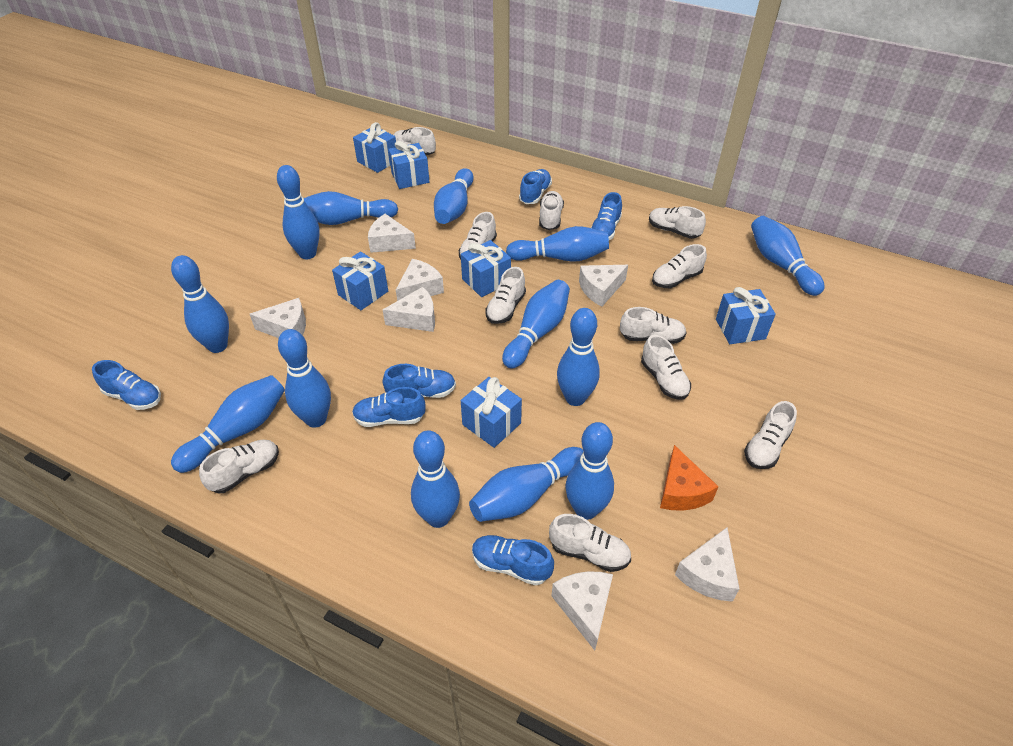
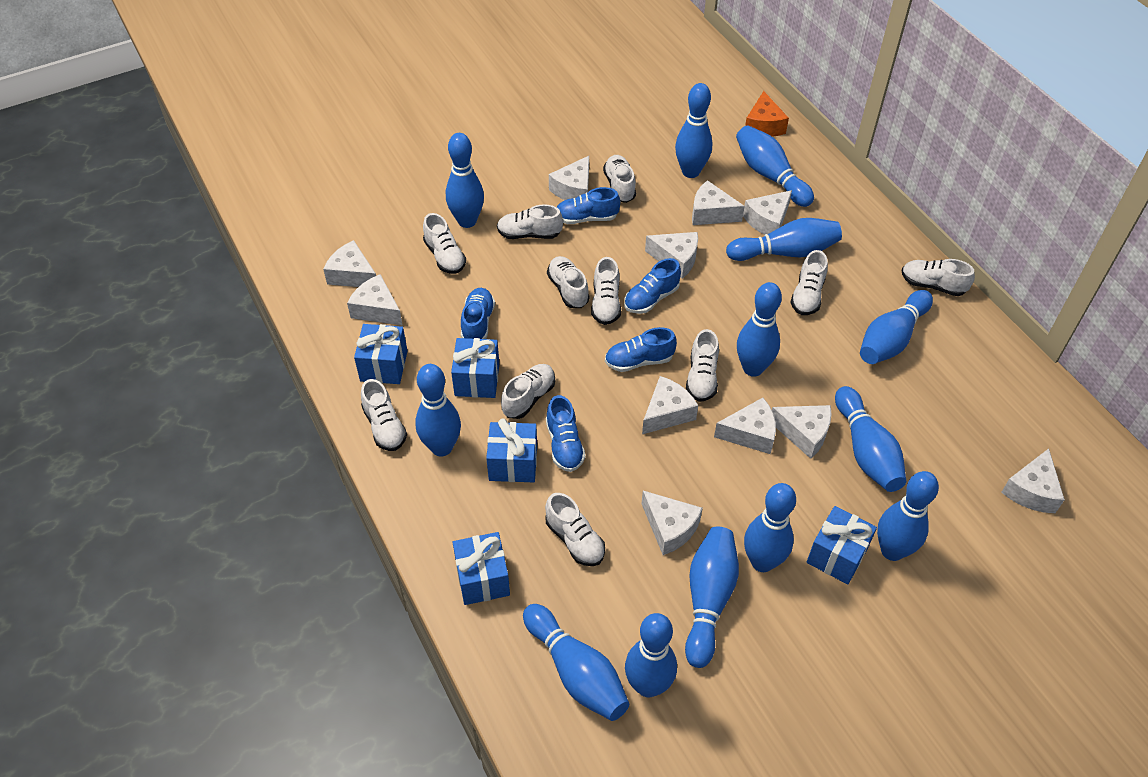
blue gift: [332,251,388,310] [353,122,396,173] [388,141,429,189] [461,240,511,297] [461,377,522,448] [716,287,776,344] = 6 -> [354,324,407,384] [451,338,499,398] [453,532,510,605] [486,419,537,482] [807,506,877,584] = 5
blue shoe: [92,360,161,410] [352,387,426,427] [383,364,456,398] [472,535,554,586] [519,169,552,204] [591,192,622,240] = 6 -> [461,288,495,339] [546,395,586,472] [557,187,620,224] [605,327,677,372] [624,258,681,314] = 5
white cheese: [250,298,306,338] [368,214,416,253] [383,287,435,332] [396,259,444,301] [551,571,613,650] [579,265,628,306] [675,528,740,602] = 7 -> [323,240,376,287] [347,274,403,326] [549,156,589,200] [642,376,698,434] [642,491,703,555] [645,232,698,279] [692,180,745,225] [714,398,776,454] [743,190,792,235] [772,405,831,459] [1001,449,1065,513] = 11

